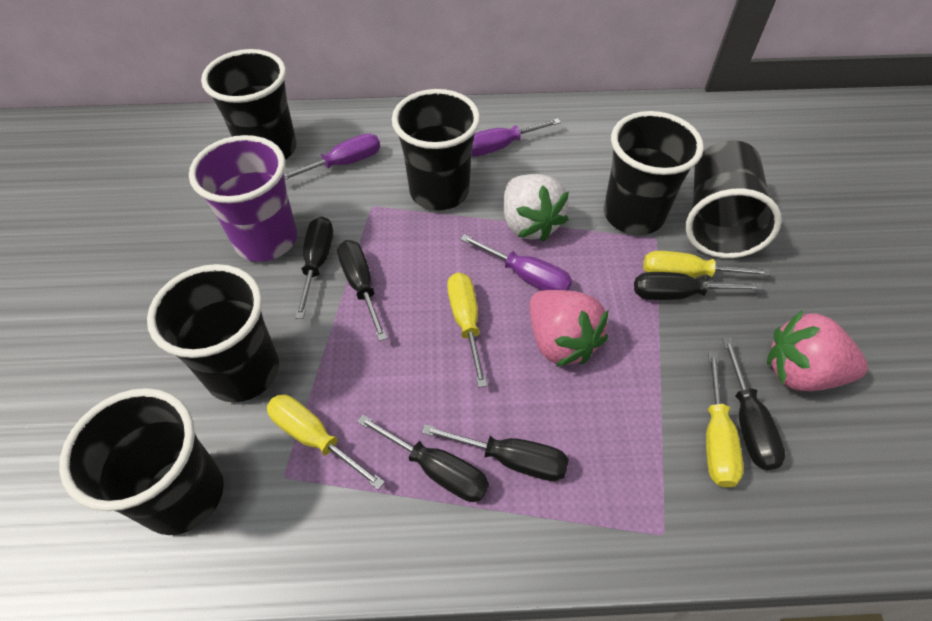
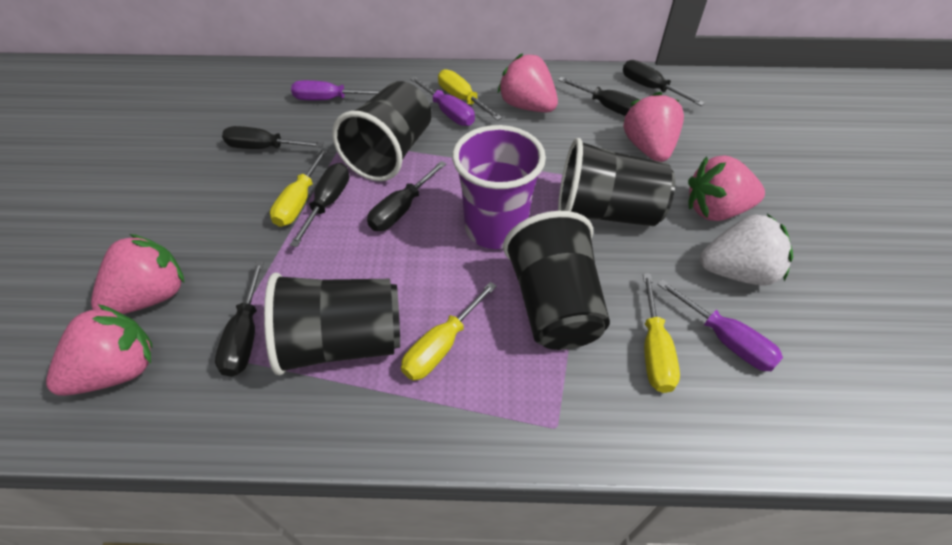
black cup: [59,388,224,535] [147,264,279,402] [201,49,297,160] [392,89,480,210] [604,111,704,235] [685,140,782,258] = 6 -> [264,273,400,375] [332,81,432,181] [503,211,610,350] [558,138,675,226] = 4
pink strawberry: [530,290,609,367] [767,311,868,391] = 2 -> [46,304,153,396] [91,234,184,314] [497,53,558,112] [623,92,684,162] [688,155,765,221] = 5

